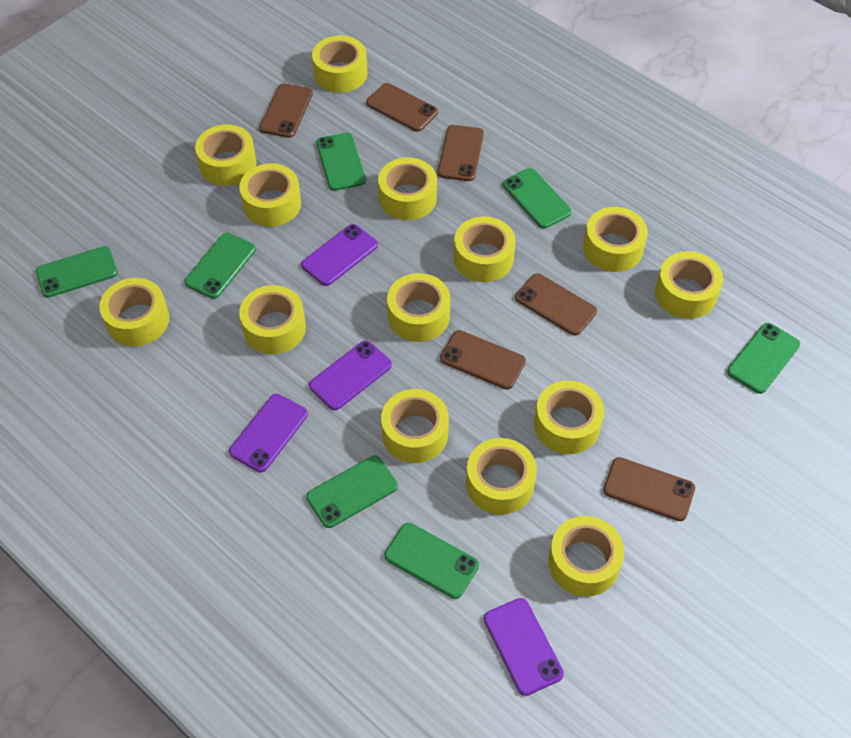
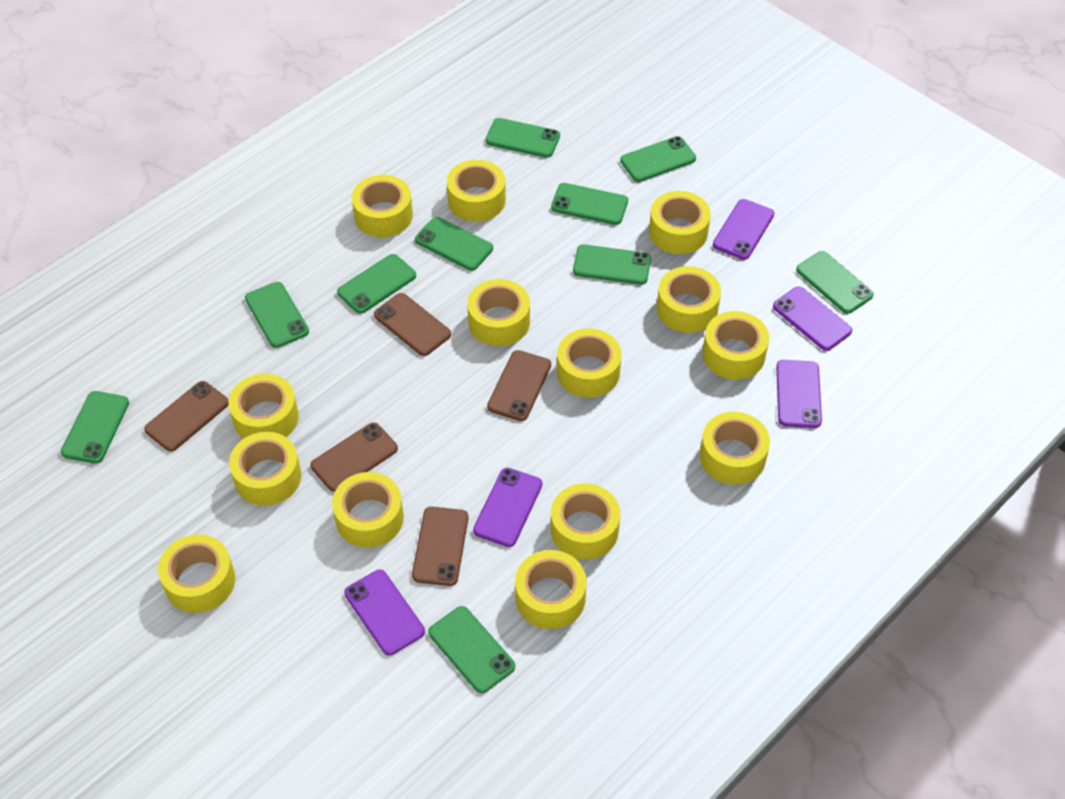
brown phone: [259,83,313,138] [366,83,438,132] [438,125,484,181] [440,330,526,390] [515,273,597,336] [603,457,695,521] = 6 -> [144,381,229,451] [310,423,398,492] [374,293,451,356] [412,507,469,586] [487,350,551,421] = 5
green phone: [36,246,118,298] [185,233,256,299] [306,456,398,528] [316,133,366,191] [385,523,479,599] [503,168,572,229] [727,323,800,394] = 7 -> [61,391,129,464] [245,282,309,348] [337,254,416,314] [415,217,493,271] [428,606,515,693] [485,118,560,158] [551,183,628,225] [573,244,651,285] [620,136,696,182] [796,251,874,314] = 10
purple phone: [229,394,308,472] [301,224,378,286] [309,341,392,410] [484,598,564,696] = 4 -> [344,570,425,655] [473,468,542,547] [713,199,774,260] [773,286,852,351] [776,360,822,428] = 5

